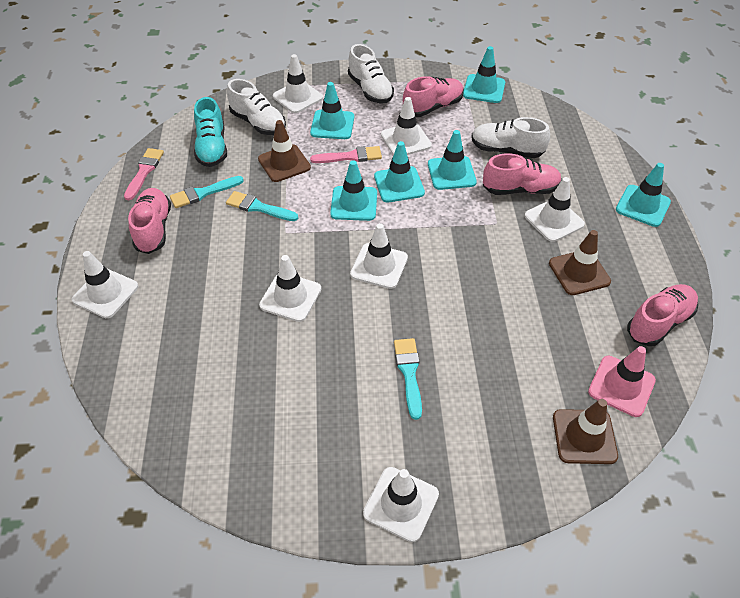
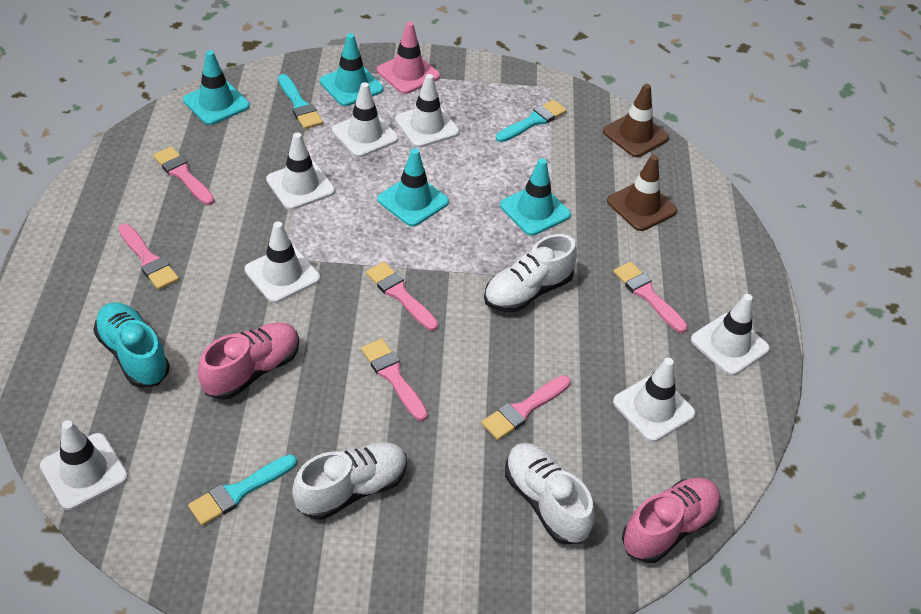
brown traffic cone: [258,120,311,182] [549,230,611,295] [553,399,618,464] = 3 -> [603,84,669,157] [607,155,677,231] = 2
pink brush: [124,148,164,200] [310,146,382,163] = 2 -> [118,224,179,290] [153,147,214,205] [361,339,428,421] [366,262,438,331] [481,375,571,440] [613,262,688,333] = 6
pink shoe: [128,188,171,254] [403,76,464,117] [483,153,562,195] [627,284,698,346] = 4 -> [198,322,299,400] [622,477,721,563] = 2
turquoise traffic cone: [310,82,354,139] [330,160,377,221] [374,141,425,202] [428,130,477,190] [463,46,505,103] [616,163,671,227] = 6 -> [183,50,250,125] [320,33,383,106] [377,148,449,227] [500,158,571,236] = 4

